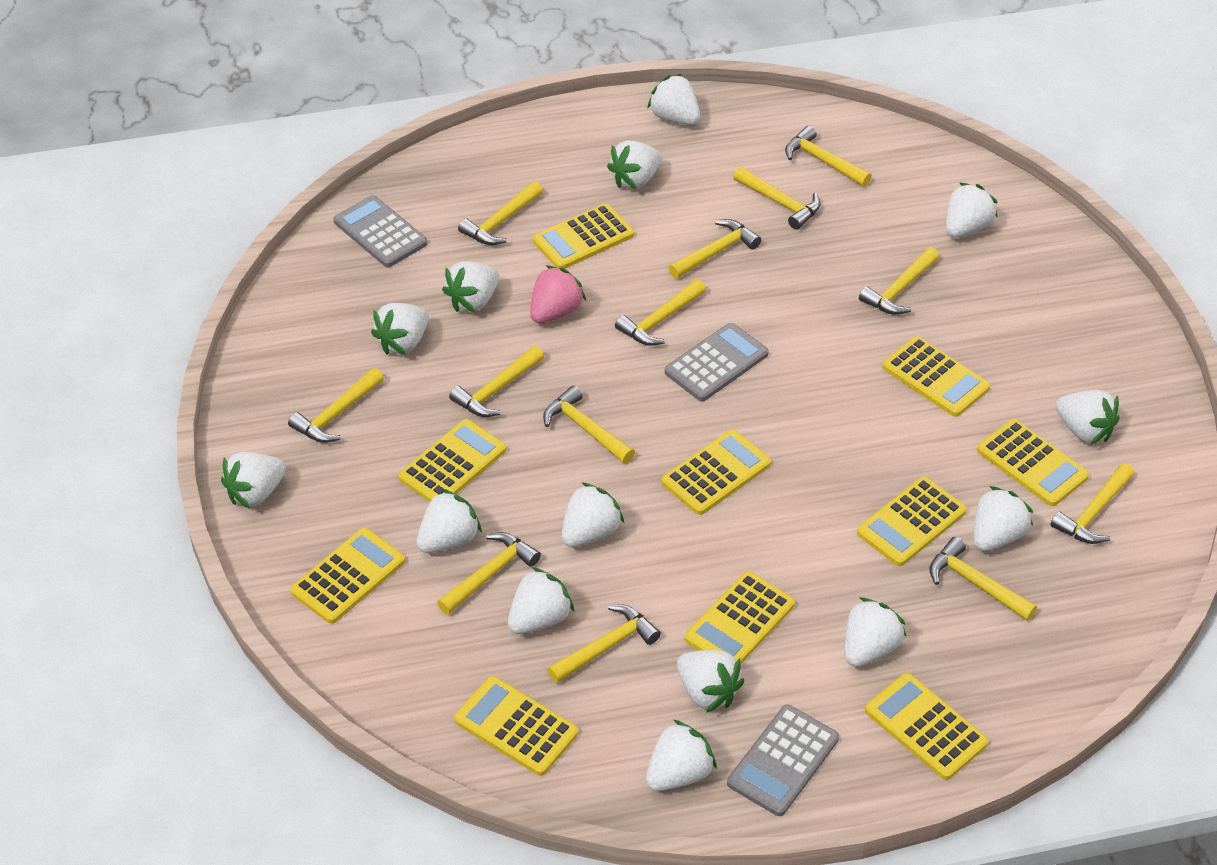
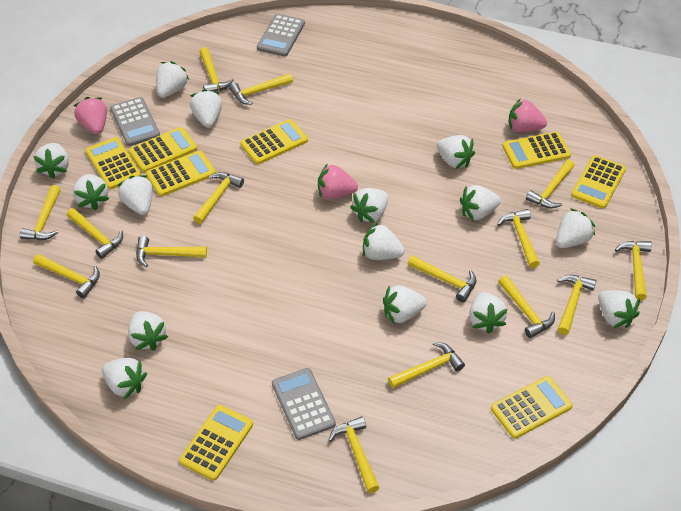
pink strawberry: [530,265,586,323] = 1 -> [74,97,107,134] [318,163,358,199] [509,98,547,132] = 3
white strawberry: [221,452,286,509] [371,303,429,355] [416,489,482,553] [442,261,499,312] [508,567,574,634] [562,482,624,547] [607,140,662,189] [646,720,717,791] [647,74,700,125] [677,650,744,713] [845,598,906,667] [946,182,998,238] [973,486,1033,551] [1056,390,1119,445] = 14 -> [33,143,69,179] [73,174,109,210] [102,358,147,399] [117,175,153,215] [128,311,168,351] [156,61,189,98] [190,89,222,128] [350,188,388,223] [363,222,405,260] [383,285,427,324] [437,135,475,169] [460,185,501,221] [469,292,507,334] [556,208,595,248] [598,290,640,328] = 15
yellow calculator: [290,528,405,624] [398,419,506,502] [454,676,578,776] [533,203,634,269] [661,429,771,515] [685,571,795,664] [857,477,967,566] [865,673,988,780] [882,336,990,417] [977,419,1089,506] = 10 -> [86,137,141,189] [129,127,197,172] [146,151,216,196] [179,405,253,481] [240,119,308,164] [491,376,573,439] [502,132,571,169] [571,155,626,209] = 8
yellow hammer: [288,368,384,443] [437,532,541,615] [449,346,544,417] [458,181,543,245] [543,385,635,464] [547,605,661,683] [615,279,706,346] [668,219,761,279] [733,167,821,230] [785,125,872,187] [859,247,939,315] [929,537,1037,621] [1050,463,1135,544] = 13 -> [20,185,61,240] [33,254,100,298] [67,208,123,259] [136,236,207,268] [193,172,244,224] [200,47,234,91] [229,73,293,105] [329,416,380,493] [388,342,465,389] [408,255,476,302] [497,209,540,268] [498,275,555,338] [526,160,574,208] [557,275,596,335] [615,241,652,301] = 15

